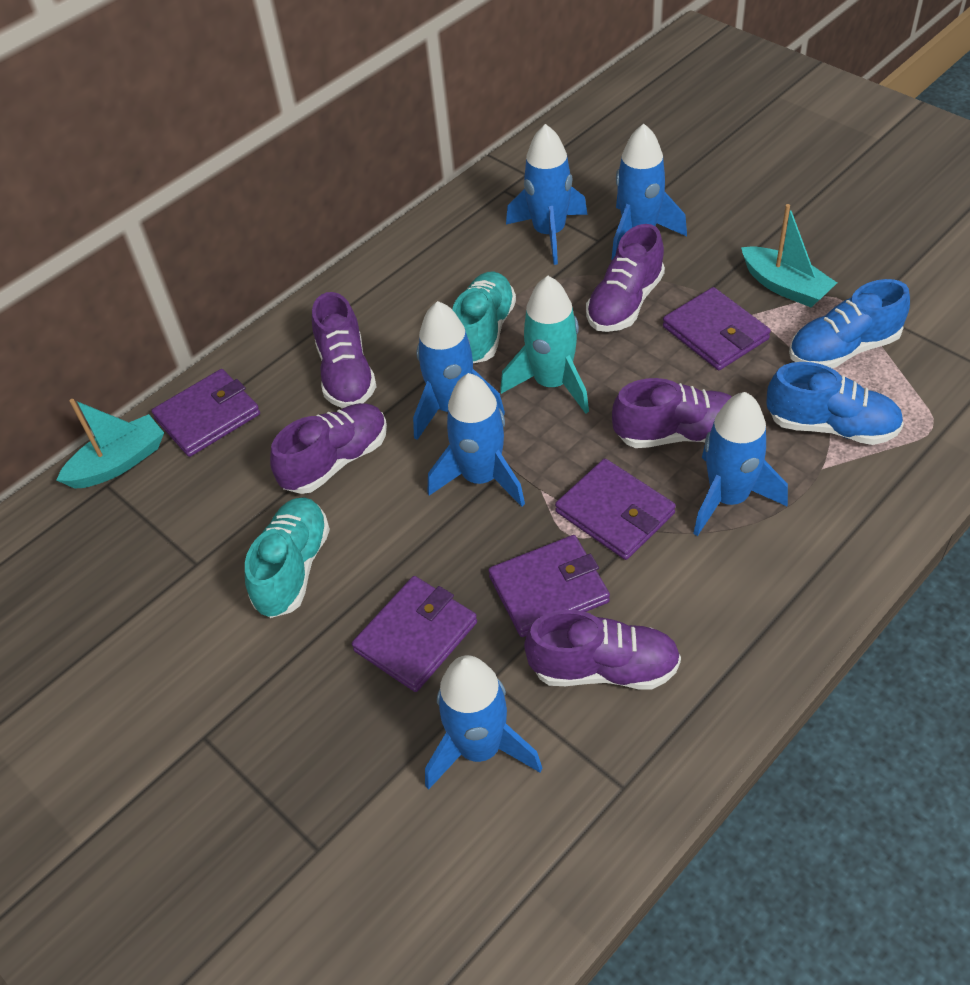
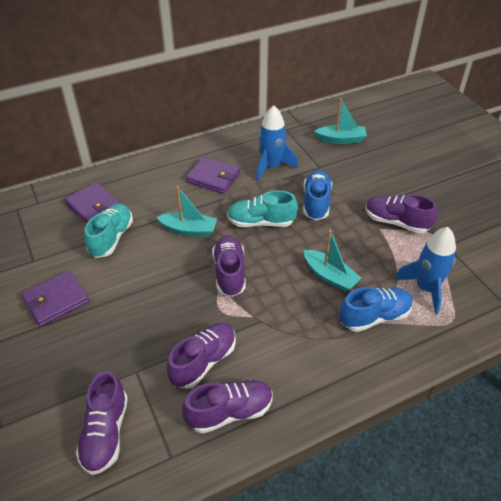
blue rocket: [413,301,505,440] [425,655,542,790] [428,373,525,507] [506,124,587,265] [611,124,687,260] [693,392,788,536] = 6 -> [256,105,298,181] [394,227,456,315] = 2
purple wallet: [151,369,260,457] [352,576,477,692] [489,535,610,637] [555,458,676,560] [663,287,771,370] = 5 -> [21,270,89,327] [65,182,121,224] [186,157,240,194] = 3
turquoise boat: [57,399,164,489] [741,204,837,307] = 2 -> [156,186,217,237] [303,230,361,292] [314,98,367,144] = 3
turquoise rocket: [500,276,589,414] = 1 -> none = 0

